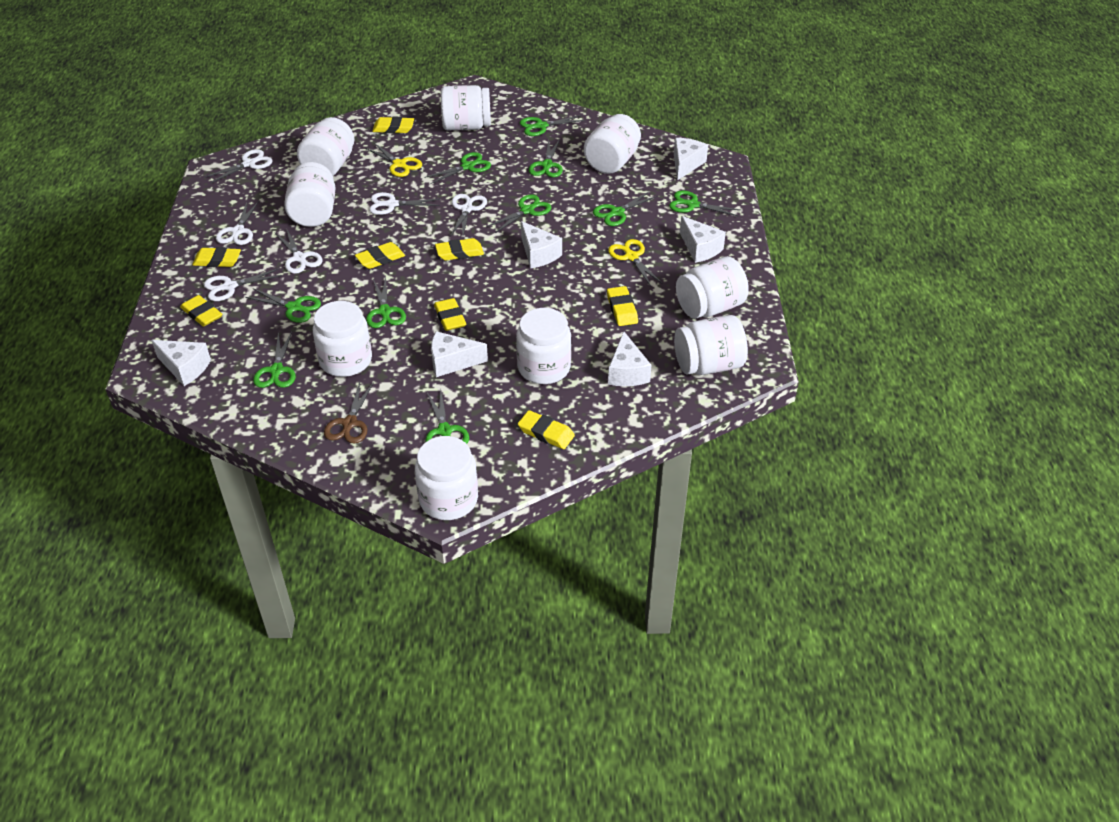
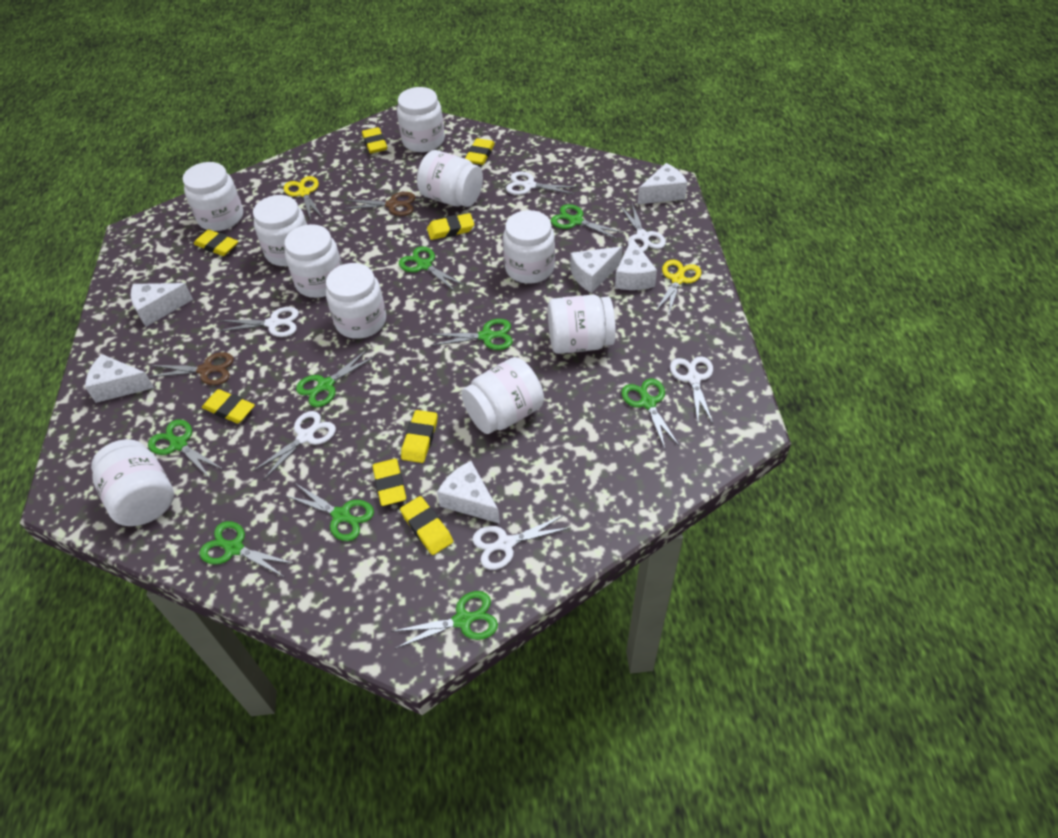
brown scissors: [324,382,374,443] = 1 -> [148,352,234,385] [343,192,415,216] = 2
green scissors: [245,288,321,323] [253,332,296,388] [366,277,406,328] [424,152,491,184] [425,390,469,444] [487,195,552,233] [520,115,585,136] [528,139,563,177] [593,191,658,226] [669,191,741,217] = 10 -> [148,419,224,478] [199,521,295,577] [285,483,374,541] [296,350,376,407] [391,591,498,649] [399,246,464,292] [431,319,513,350] [551,204,624,240] [621,379,680,449] = 9
white jar: [284,162,336,227] [297,117,354,176] [313,301,372,377] [415,436,478,520] [441,85,491,131] [516,308,571,384] [584,114,641,174] [674,315,748,375] [676,256,749,319] = 9 -> [91,439,174,526] [183,162,243,231] [253,195,307,266] [284,224,342,298] [326,263,386,339] [397,87,445,152] [417,150,483,207] [461,357,544,434] [503,210,555,284] [548,295,616,354] = 10

